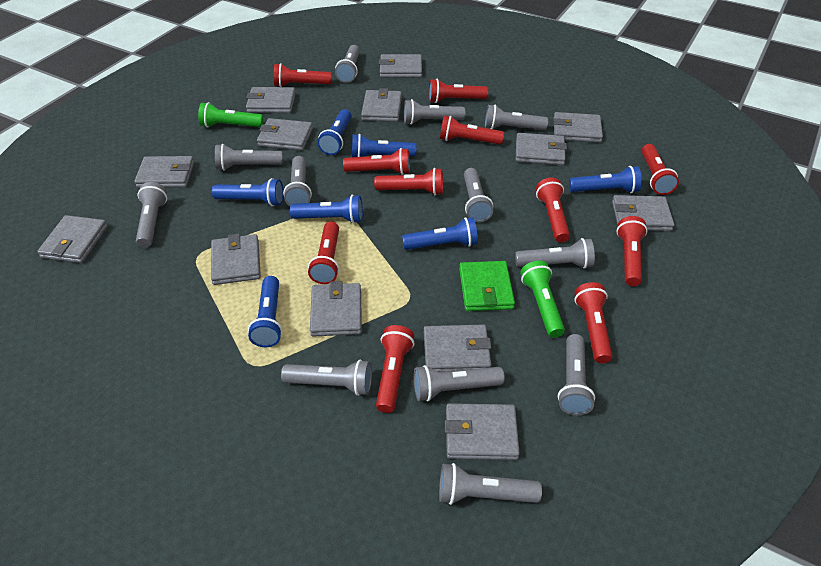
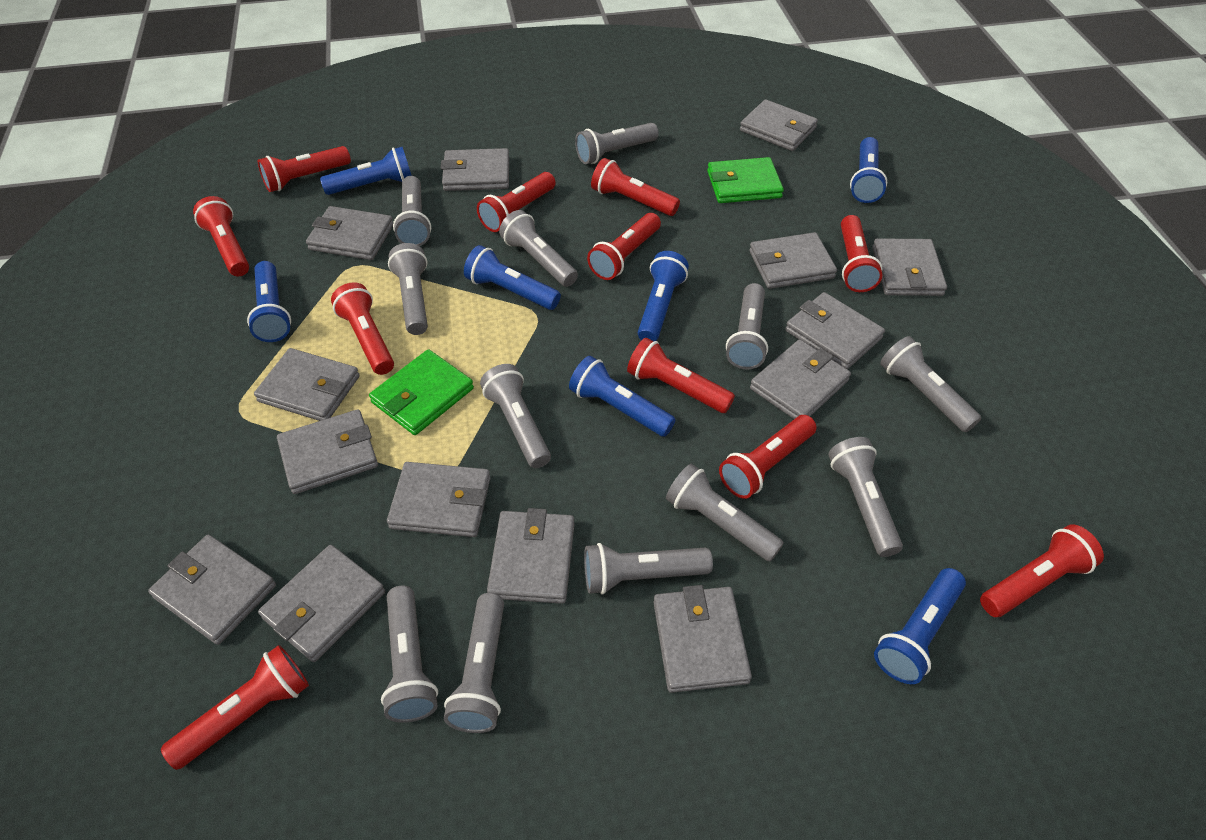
green flashlight: [198,102,263,128] [520,260,565,338] = 2 -> none = 0
green wallet: [459,261,515,311] = 1 -> [369,349,474,435] [707,157,784,203] = 2
grey wallet: [37,215,108,263] [134,156,194,188] [211,234,261,285] [246,87,296,113] [257,118,313,150] [310,281,362,337] [361,88,402,122] [379,54,422,78] [424,324,492,372] [445,403,520,460] [516,133,567,165] [554,112,603,143] [612,195,674,231] = 13 -> [148,535,276,645] [254,348,360,421] [258,545,385,662] [277,409,378,494] [306,206,393,260] [387,462,490,537] [441,148,509,191] [487,508,575,604] [654,585,752,693] [740,99,818,151] [749,232,837,289] [750,339,851,419] [785,292,885,369] [872,238,947,296] = 14

